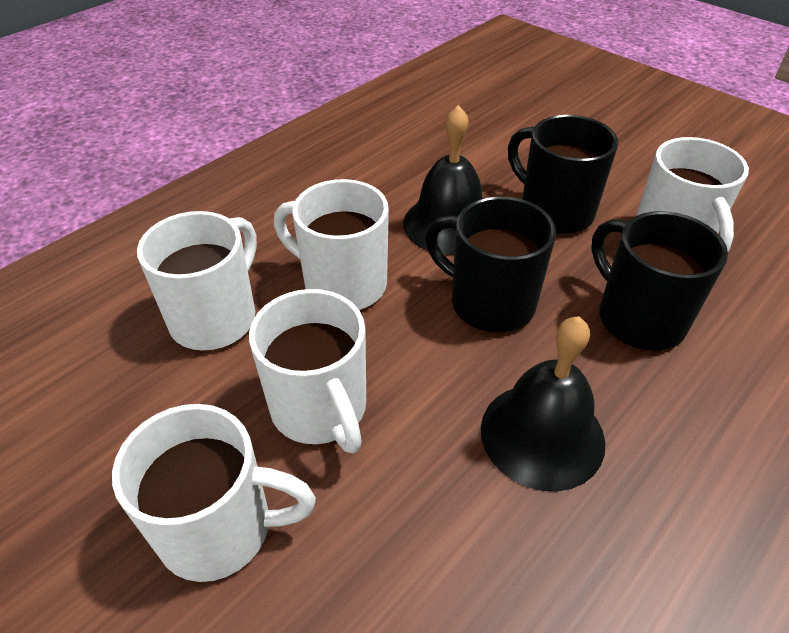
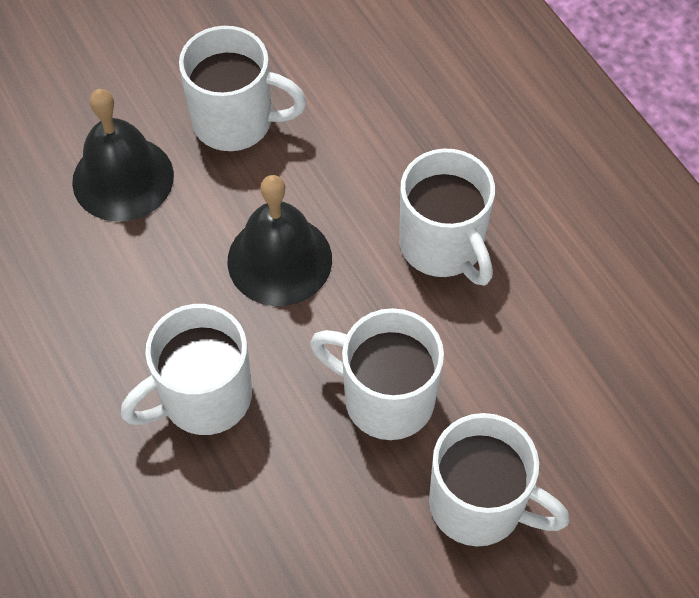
black mug: [425,196,556,333] [508,115,618,234] [591,211,728,351] = 3 -> none = 0

